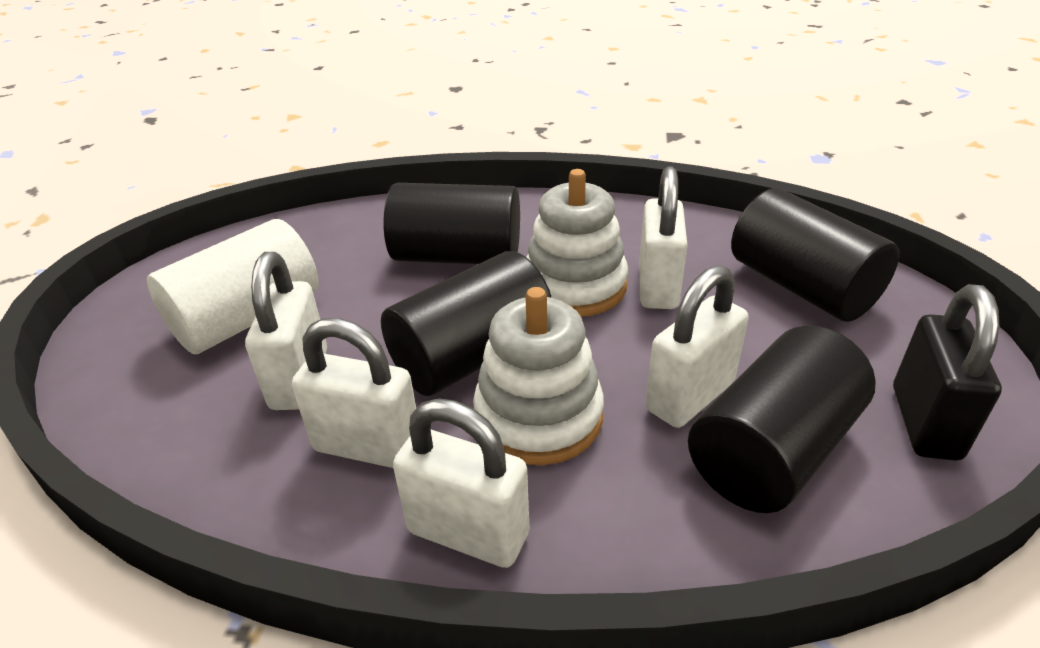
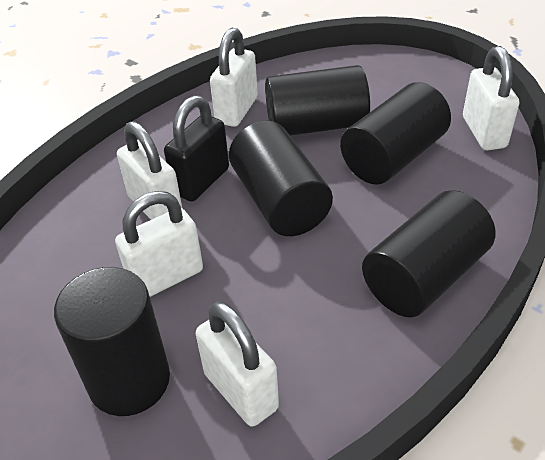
black cylinder: [381,251,552,396] [383,183,520,264] [688,326,876,513] [731,188,899,322] = 4 -> [54,267,170,416] [229,120,333,236] [265,65,370,136] [340,82,451,185] [362,190,496,317] = 5
white cylinder: [147,219,319,354] = 1 -> none = 0
white stacking toy: [473,287,604,465] [527,169,628,317] = 2 -> none = 0

